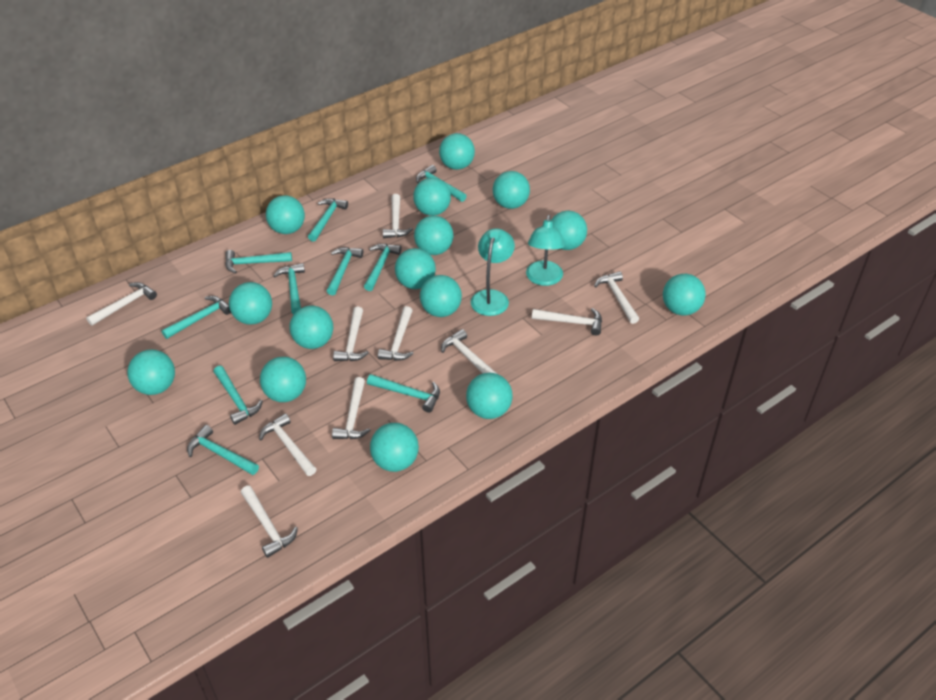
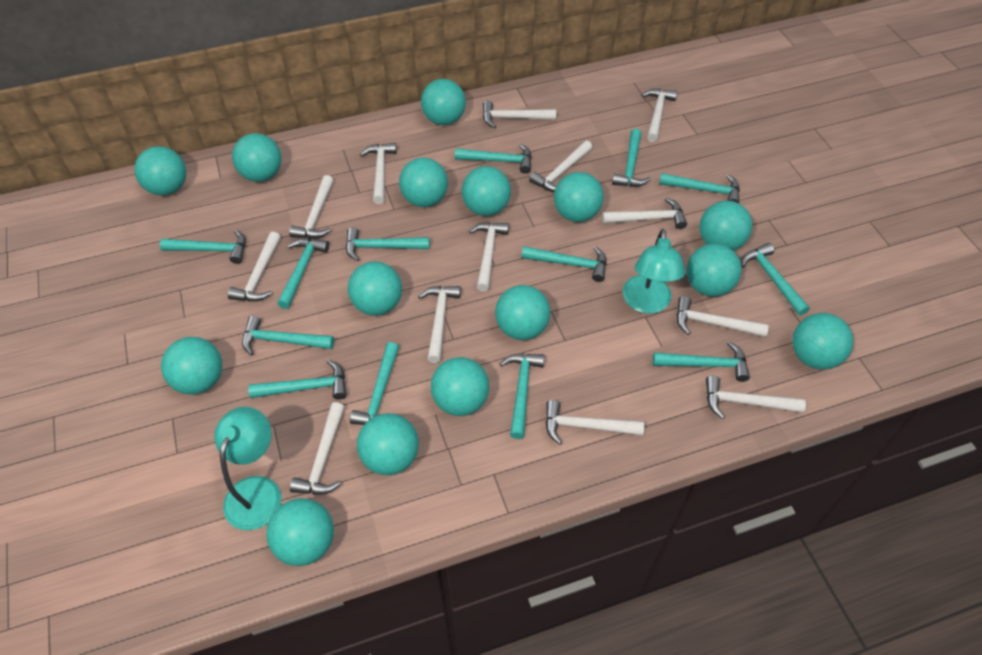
turquoise hammer: [161,296,231,339] [187,425,259,475] [213,366,263,425] [225,250,292,274] [273,263,305,314] [308,199,348,242] [327,247,363,295] [364,244,401,291] [367,374,440,413] [416,165,466,202] = 10 -> [160,230,246,264] [242,316,334,356] [248,360,347,399] [277,239,329,309] [346,227,430,261] [350,342,399,425] [455,144,532,174] [500,353,544,439] [522,246,607,282] [612,129,650,187] [653,341,750,382] [659,173,740,203] [741,243,810,316] = 13
white hammer: [86,282,157,326] [241,485,298,558] [259,413,316,476] [332,377,370,439] [333,307,369,361] [378,306,414,361] [383,194,413,238] [441,329,497,374] [532,308,602,336] [594,271,639,324] = 10 -> [228,232,281,302] [289,175,334,239] [290,402,344,495] [360,143,397,204] [418,286,461,363] [469,222,509,291] [483,100,556,128] [529,141,593,192] [545,400,644,445] [602,197,687,229] [642,89,677,142] [676,296,769,337] [706,376,806,419] = 13

